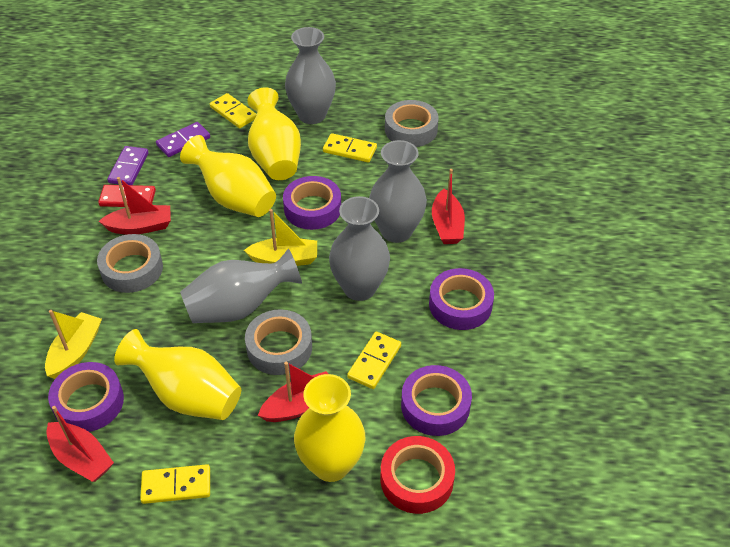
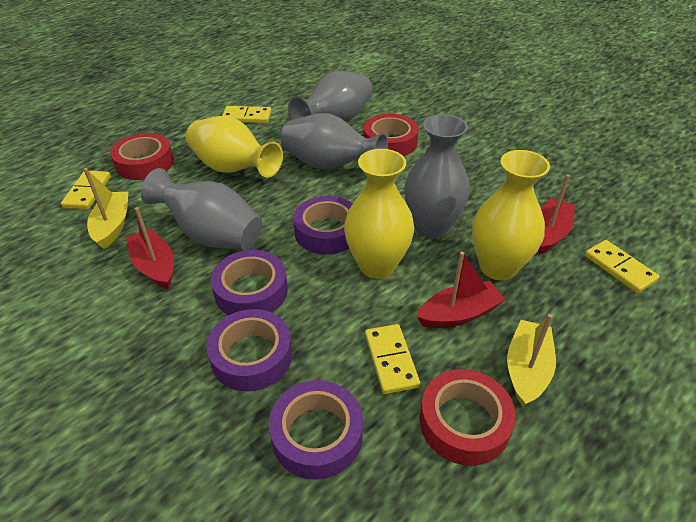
grey tape: [97,234,163,293] [245,309,312,375] [385,100,439,147] = 3 -> none = 0
purple domino: [107,146,149,185] [156,122,210,157] = 2 -> none = 0
red boat: [46,406,114,482] [99,177,171,235] [258,362,328,422] [432,169,465,244] = 4 -> [126,207,174,289] [416,252,506,328] [538,174,575,255] = 3
red domino: [98,185,156,207] = 1 -> none = 0
red tape: [381,436,455,514] = 1 -> [110,133,174,180] [364,114,419,156] [420,369,516,466] = 3
yellow vase: [114,329,241,420] [180,135,276,217] [247,87,301,180] [294,374,365,482] = 4 -> [186,116,283,178] [344,149,414,279] [472,150,550,280] = 3

